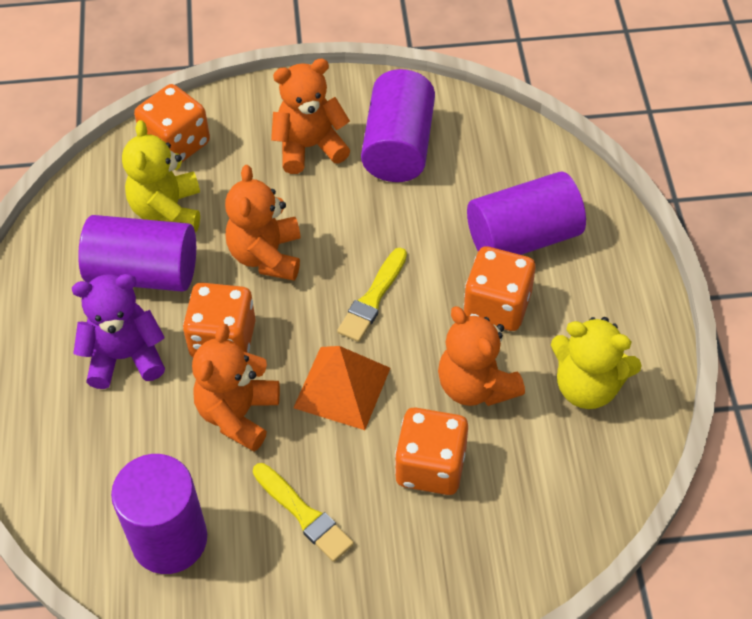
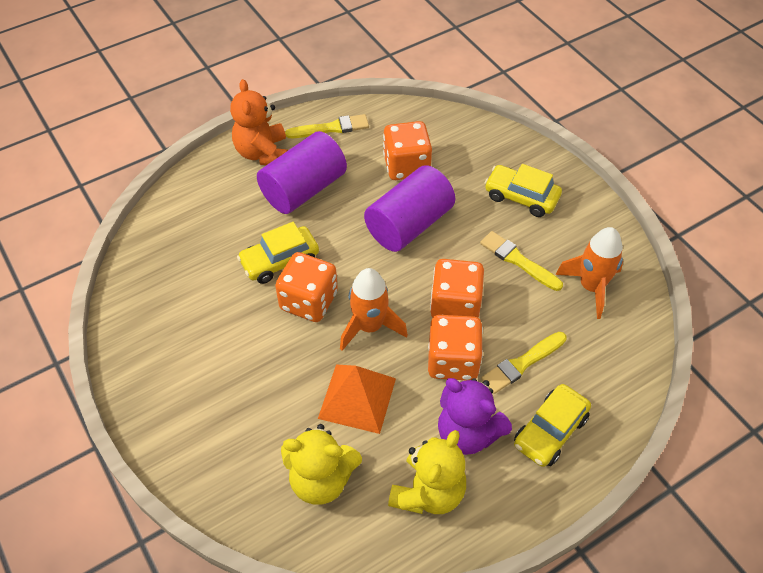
orange rocket: none = 0 -> [340,268,408,351] [555,227,623,319] = 2
orange teddy bear: [192,324,280,452] [225,165,301,281] [271,58,350,174] [438,306,525,406] = 4 -> [230,79,288,165] = 1
purple cylinder: [78,215,196,292] [111,454,207,574] [361,69,435,182] [467,172,586,255] = 4 -> [257,131,347,214] [364,165,455,252] = 2
yellow brush: [253,463,354,562] [337,248,407,342] = 2 -> [285,114,369,138] [480,231,563,291] [481,332,567,394] = 3
yellow car: none = 0 -> [237,222,319,284] [485,164,562,217] [514,384,591,467] = 3

